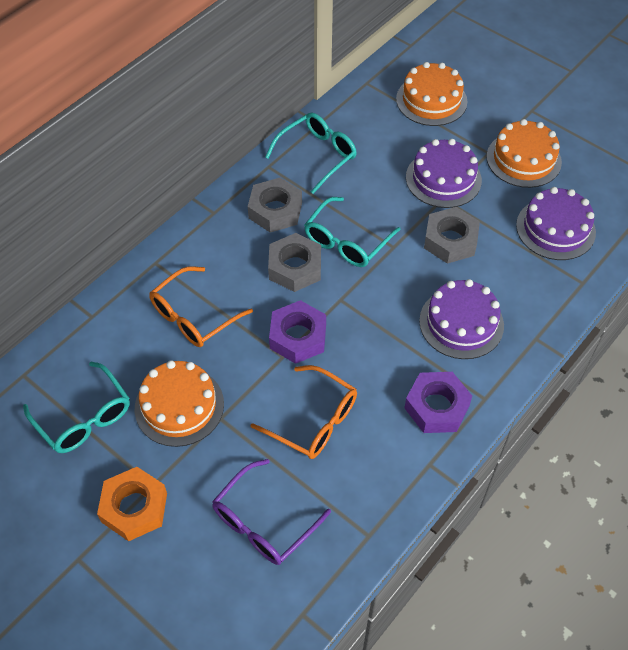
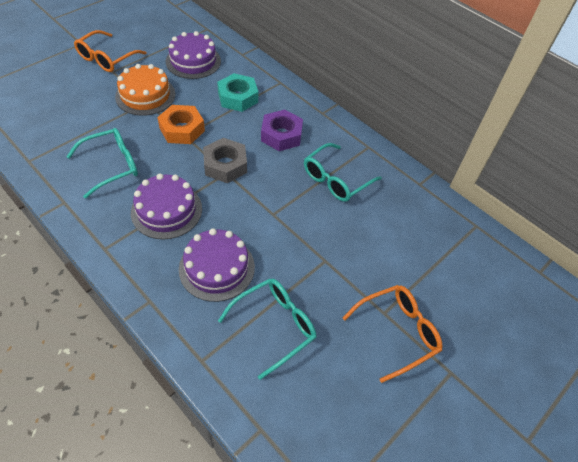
grey nut: [248,178,302,233] [268,233,321,292] [424,207,480,264] = 3 -> [203,138,247,183] = 1
orange cake: [135,360,224,447] [396,62,467,126] [487,119,562,188] = 3 -> [115,64,175,116] = 1
purple glasses: [212,459,331,565] = 1 -> none = 0
purple nut: [269,300,326,364] [405,372,472,433] = 2 -> [261,110,303,151] = 1
turquoise nut: none = 0 -> [217,73,258,112] = 1

